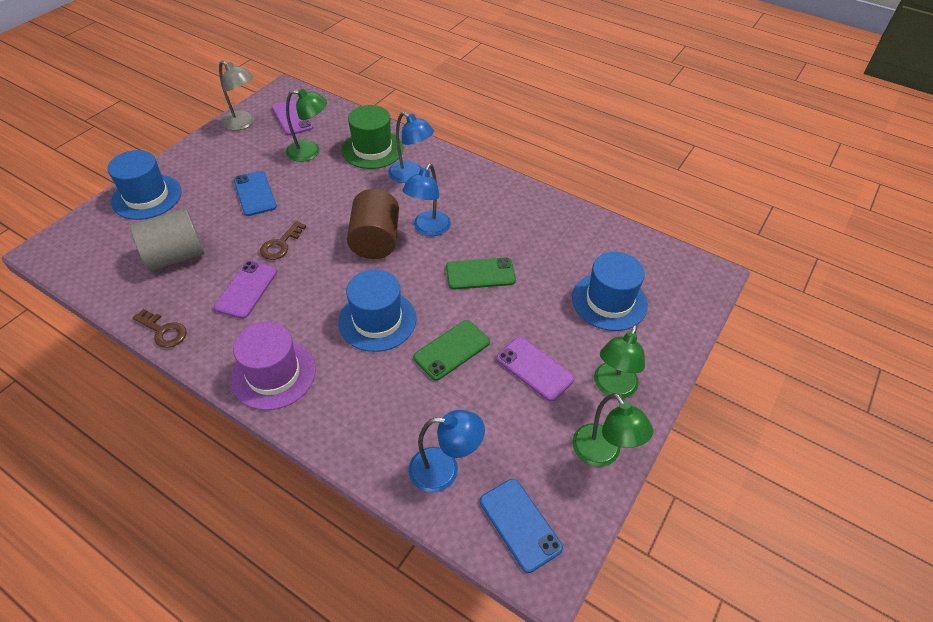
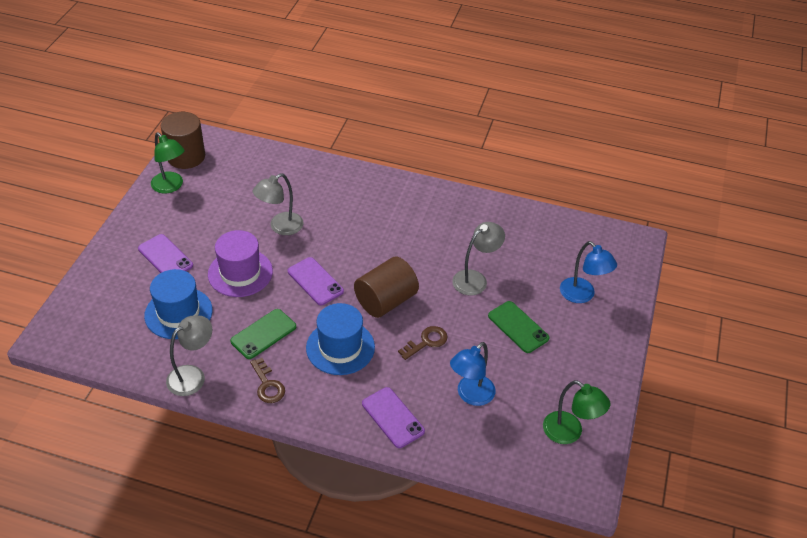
blue hat: [108,150,182,220] [338,270,416,352] [572,252,648,331] = 3 -> [144,269,213,339] [306,303,375,375] = 2
blue lamp: [388,112,434,183] [402,164,451,236] [409,410,485,493] = 3 -> [450,342,496,406] [560,241,617,303] = 2
blue phone: [234,171,277,216] [480,479,563,573] = 2 -> none = 0
brown cylinder: [347,189,399,259] = 1 -> [161,112,205,169] [354,257,419,318] = 2
green hat: [342,105,403,169] = 1 -> none = 0
green lamp: [286,89,327,162] [572,393,653,467] [594,324,645,398] = 3 -> [151,132,185,193] [543,380,610,444] = 2
grey cylinder: [130,208,204,271] = 1 -> none = 0
grey lamp: [219,61,254,130] = 1 -> [166,315,212,396] [253,173,304,235] [452,222,505,295] = 3

